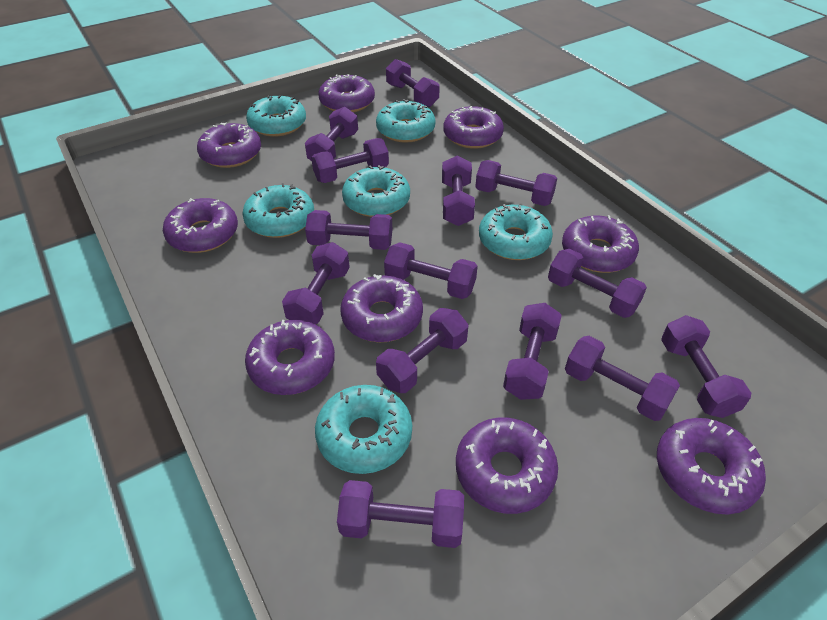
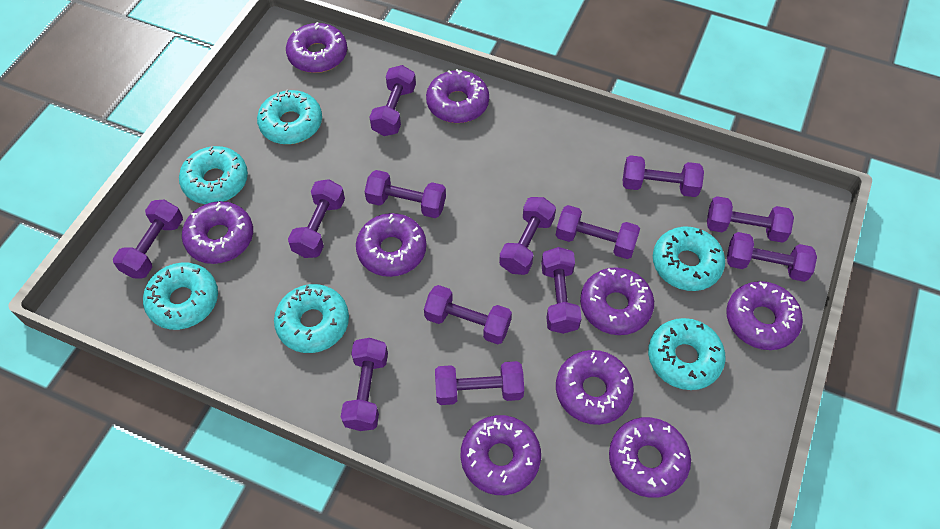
purple dumbbell: [282,242,350,324] [305,107,358,161] [305,210,392,250] [311,138,389,183] [337,480,464,548] [376,308,469,393] [384,242,478,299] [386,59,440,107] [442,155,475,226] [475,160,557,206] [503,303,562,400] [548,249,647,318] [565,336,680,421] [661,315,751,418] = 14 -> [113,200,183,279] [288,179,345,258] [341,338,388,431] [364,170,446,218] [370,65,416,136] [424,285,512,344] [435,361,524,405] [499,197,556,275] [541,247,582,334] [556,205,640,259] [623,155,704,197] [707,196,794,243] [727,232,817,282] = 13

